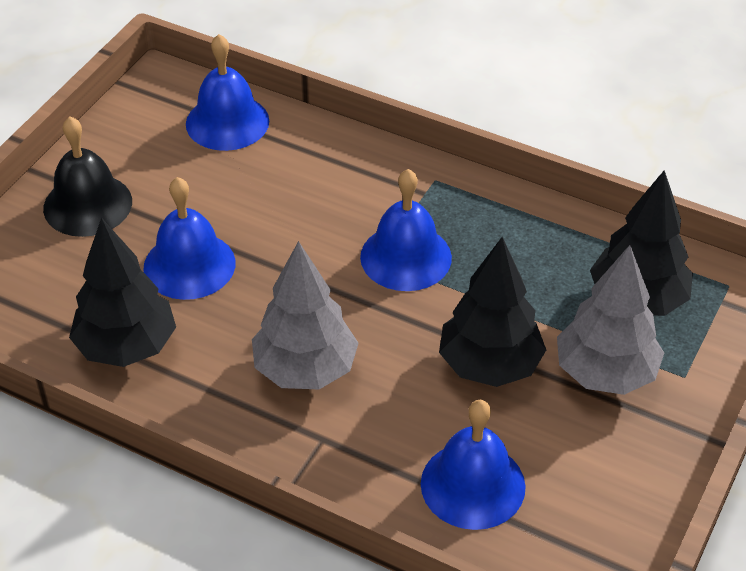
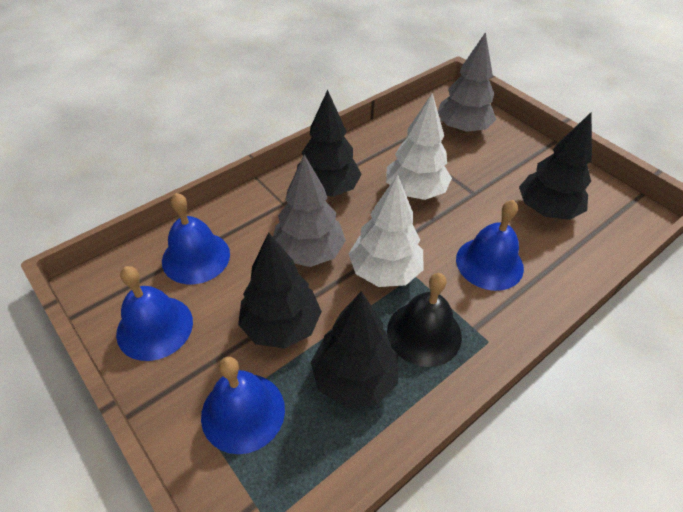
black tree: [69,218,176,367] [439,237,546,387] [590,171,693,316] = 3 -> [238,232,322,349] [297,90,362,197] [311,291,398,408] [519,113,592,220] = 4
white tree: none = 0 -> [349,174,423,287] [386,93,452,200] = 2

